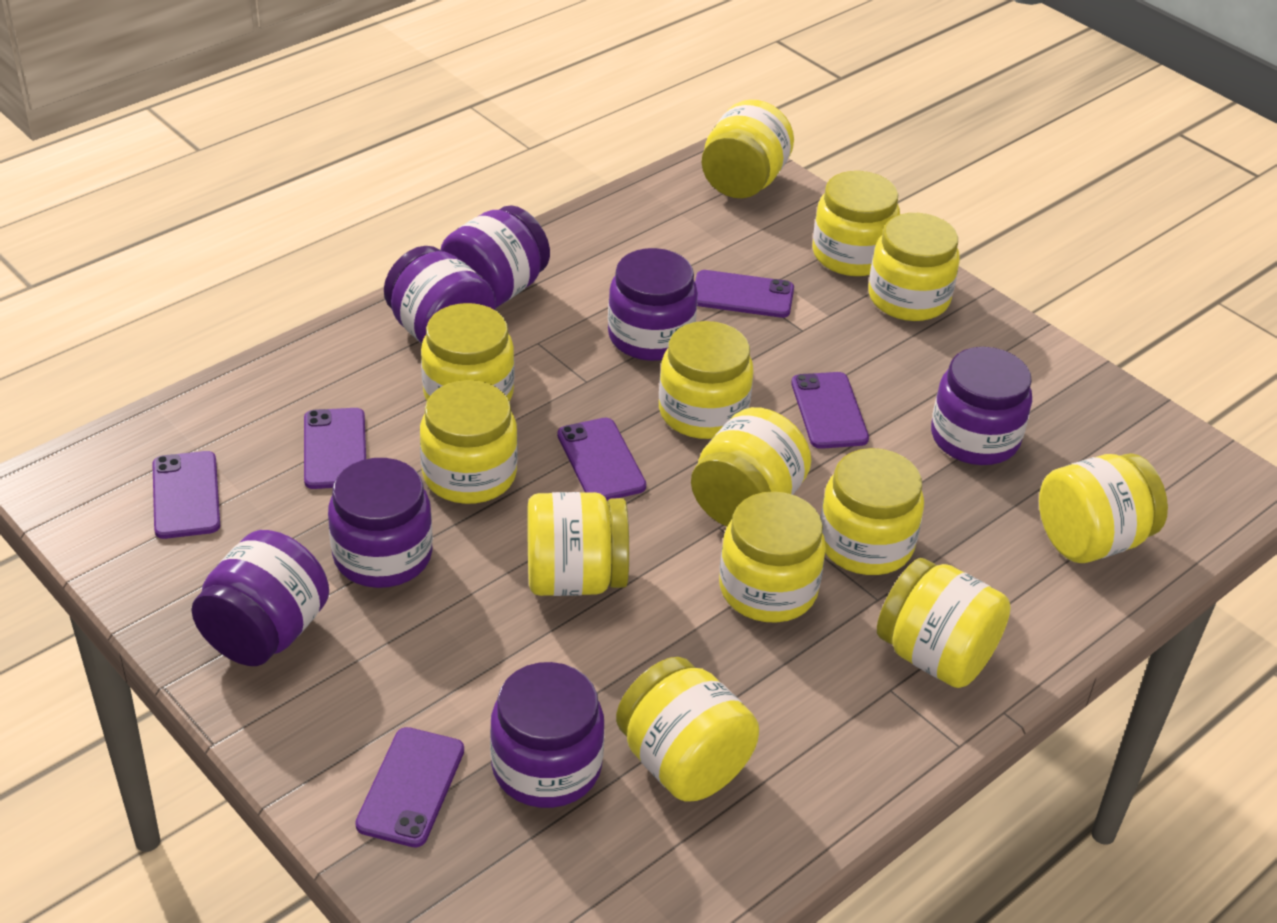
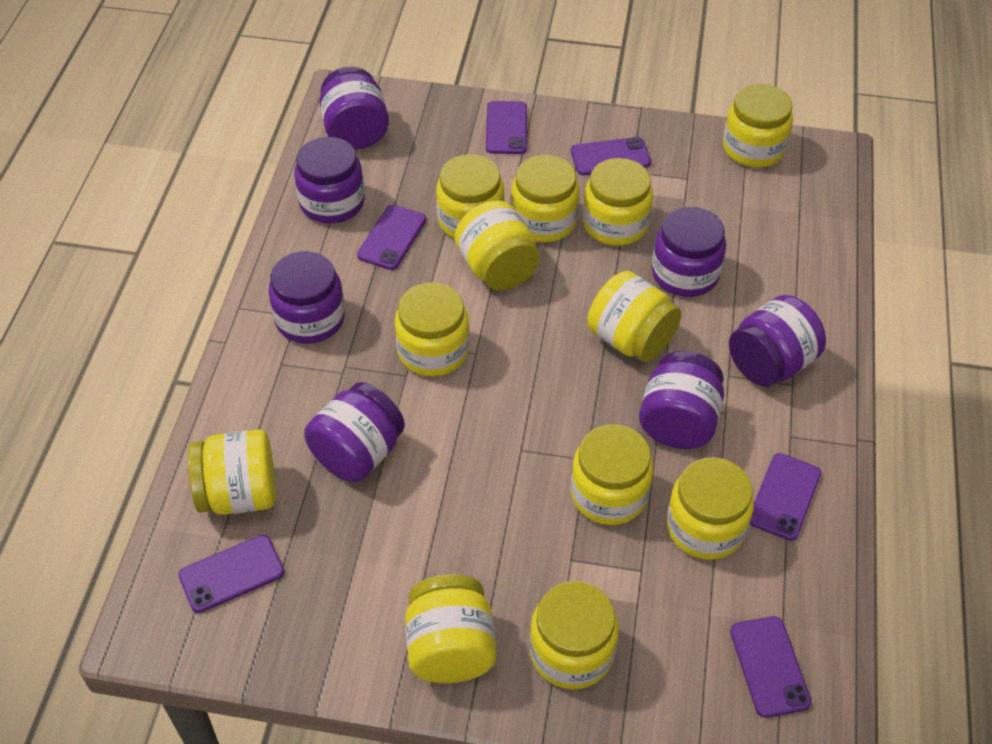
yellow jar: [420,380,518,504] [421,303,514,401] [527,492,629,596] [616,657,759,801] [659,321,753,439] [691,407,811,527] [701,100,794,198] [719,491,826,622] [812,171,900,276] [820,448,924,575] [869,213,960,321] [877,558,1011,688] [1039,453,1168,563] = 13 -> [188,430,276,515] [395,282,470,377] [405,574,496,683] [436,154,505,239] [455,200,540,291] [511,155,579,242] [529,581,619,689] [571,424,654,525] [583,158,653,246] [587,271,681,362] [666,457,754,560] [723,84,793,168] = 12

